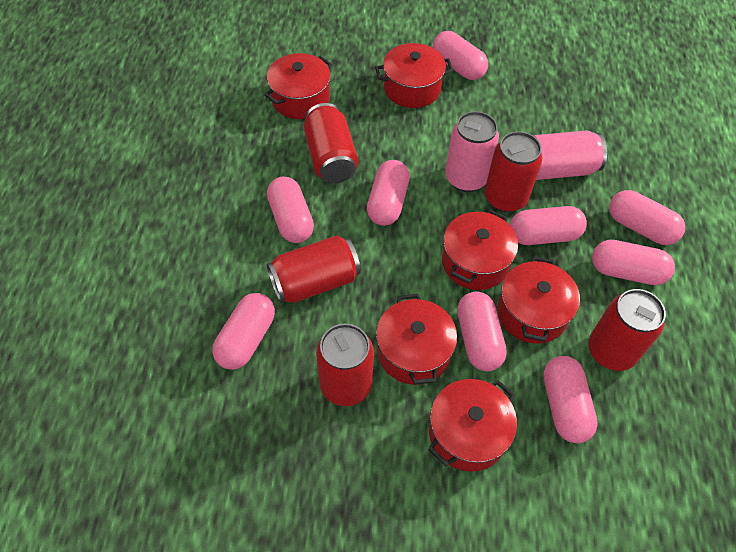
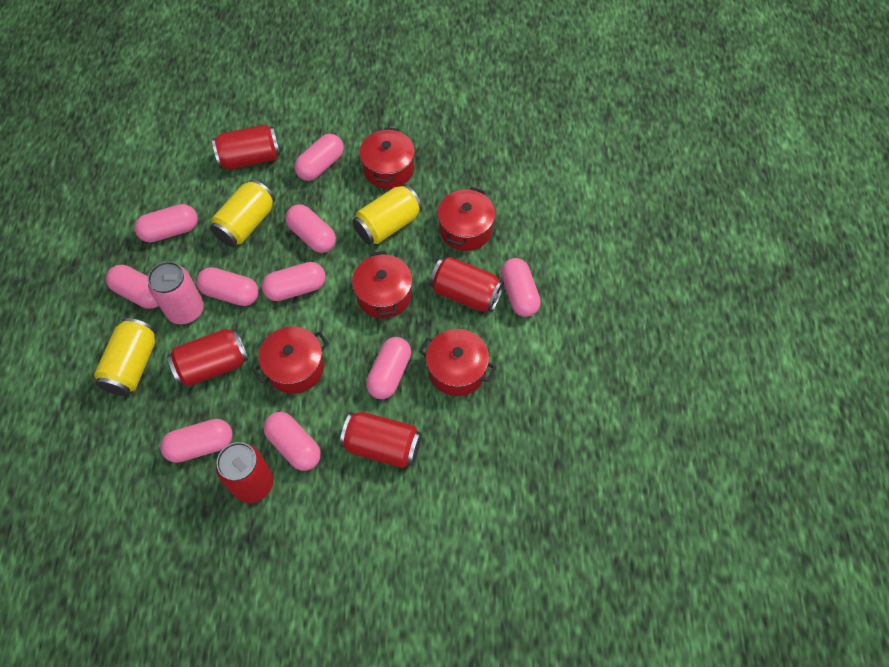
pink can: [445,111,499,192] [533,130,607,180] = 2 -> [148,261,204,324] = 1
pink capsule: [212,293,275,370] [267,177,314,243] [367,160,410,226] [433,31,488,80] [457,292,507,371] [510,206,587,245] [543,356,598,443] [592,240,675,285] [609,190,685,245] = 9 -> [106,265,159,309] [134,204,198,242] [160,419,233,463] [196,267,259,306] [262,262,326,301] [263,412,321,471] [285,204,336,253] [294,134,344,181] [366,337,411,399] [501,258,541,317] = 10
red pot: [265,53,332,119] [375,43,453,108] [376,294,457,385] [428,379,517,472] [442,210,518,290] [498,257,580,344] = 6 -> [253,326,329,393] [352,251,413,319] [359,128,415,189] [419,329,496,396] [438,187,495,251] = 5
yellow can: none = 0 -> [94,318,156,396] [210,180,275,247] [353,184,422,244] = 3

